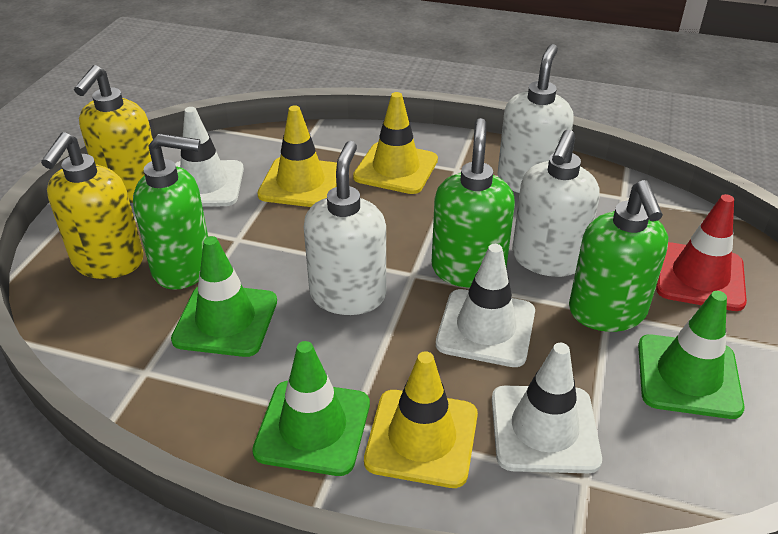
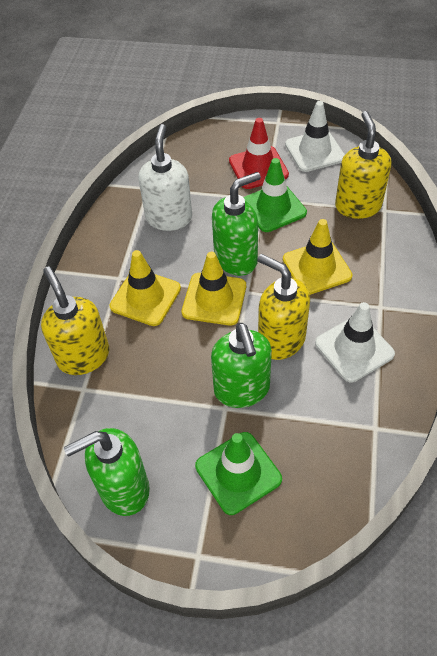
green traffic cone: [171,236,277,357] [252,341,370,476] [638,291,745,419] = 3 -> [195,432,282,515] [243,158,307,232] = 2
white soap dispenser: [304,141,386,315] [497,44,574,193] [512,130,600,277] = 3 -> [139,124,192,231] = 1
white traffic cone: [175,107,244,207] [436,244,535,367] [492,343,602,473] = 3 -> [285,101,345,172] [315,302,395,382] = 2
yellow soap dispenser: [41,132,143,279] [74,65,153,203] = 2 -> [41,266,109,375] [257,254,310,360] [335,111,391,219] = 3

